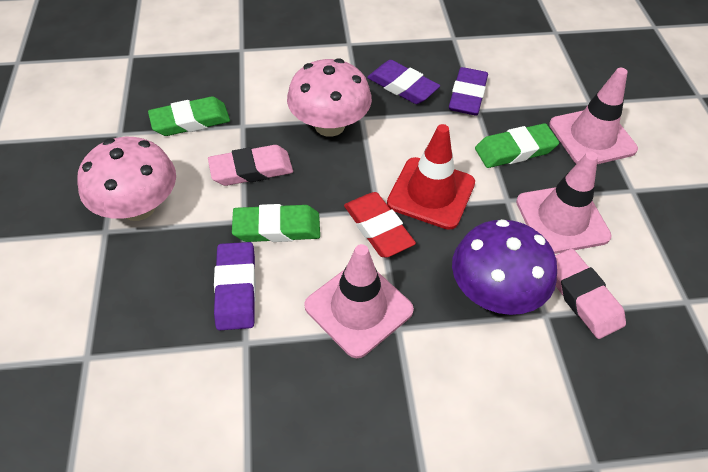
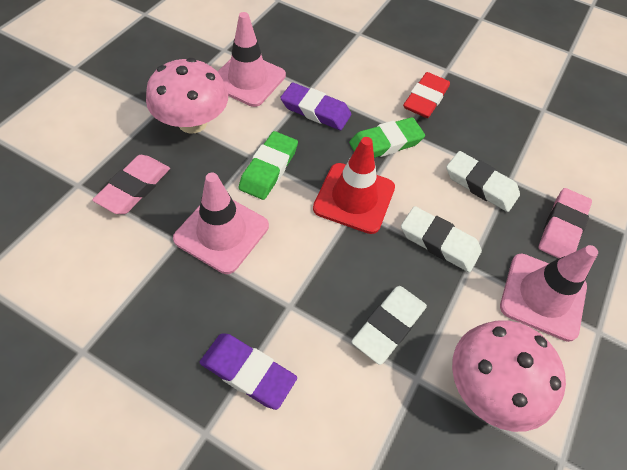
green eraser: [148,96,230,136] [232,204,320,242] [475,123,559,168] = 3 -> [239,131,298,200] [349,117,425,158] = 2
purple eraser: [214,242,256,330] [367,60,440,104] [449,67,488,115] = 3 -> [200,333,297,410] [280,82,351,130] = 2
purple mushroom: [452,219,557,315] = 1 -> none = 0
white eraser: none = 0 -> [351,286,427,365] [401,206,482,272] [446,151,520,212] = 3

